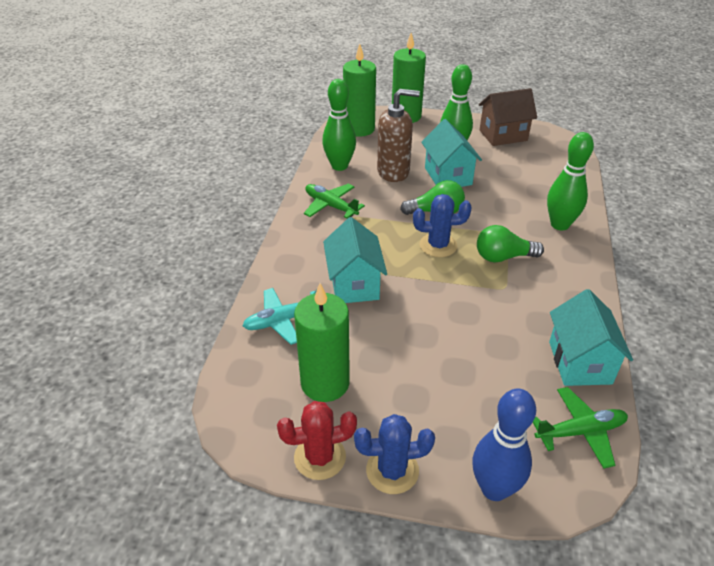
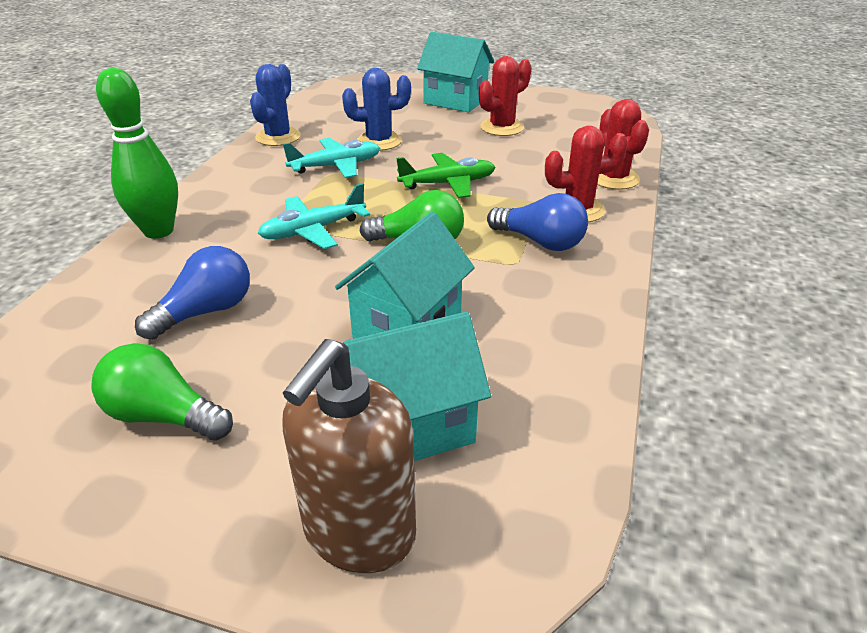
blue bowling pin: [472,388,536,501] = 1 -> none = 0
blue light bulb: none = 0 -> [135,246,250,340] [487,193,588,251] = 2
brown house: [479,88,537,146] = 1 -> none = 0
green bowling pin: [322,79,356,171] [440,64,473,141] [547,132,594,230] = 3 -> [96,68,178,239] = 1
green candle: [294,283,350,402] [343,43,376,137] [392,33,426,123] = 3 -> none = 0
green plane: [304,184,365,218] [533,387,628,469] = 2 -> [396,153,495,198] = 1
red cactus: [277,401,357,480] = 1 -> [479,56,532,136] [545,126,628,222] [597,99,649,190] = 3
turquoise plane: [243,288,317,345] = 1 -> [258,183,370,249] [283,138,380,178] = 2

